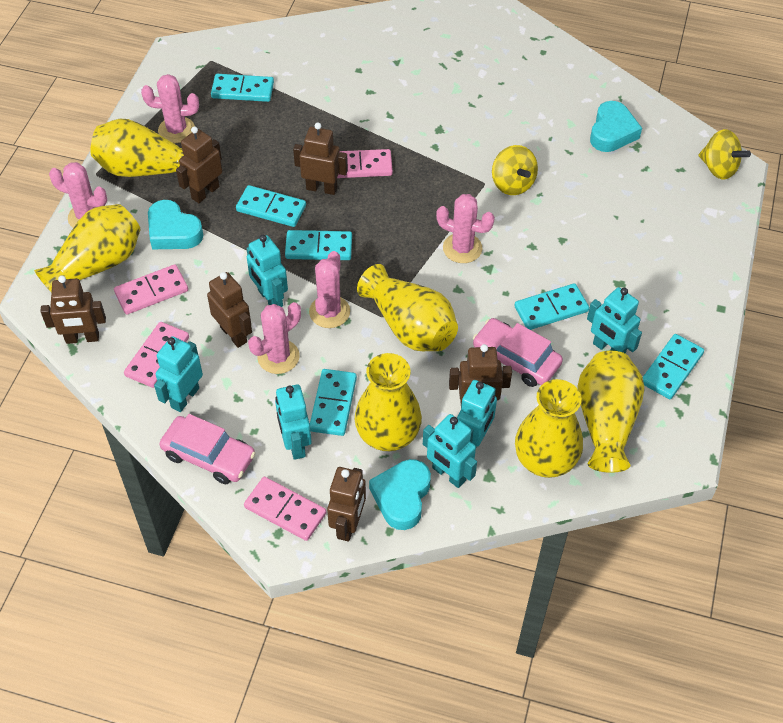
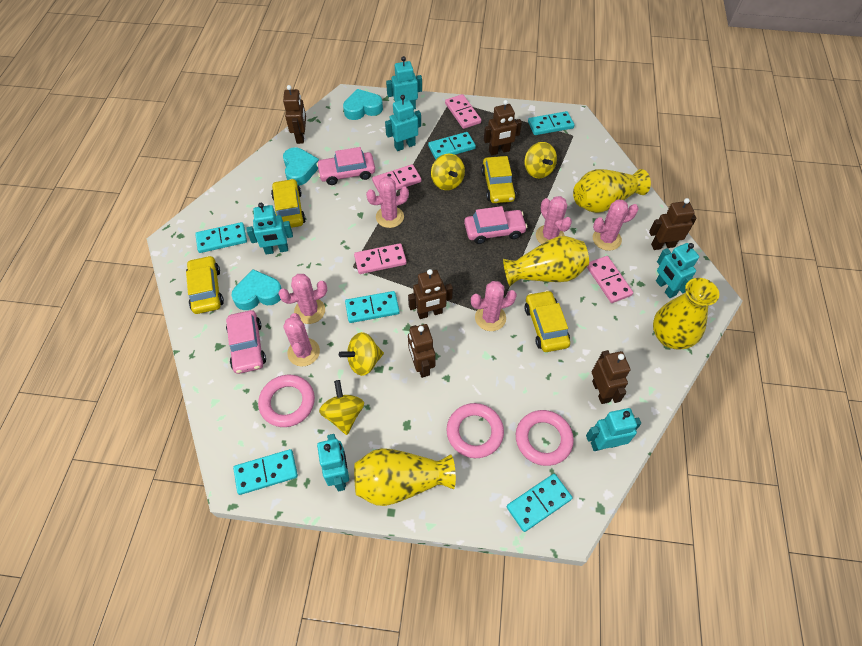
pink cactus: [49,162,107,228] [141,74,199,143] [248,302,301,374] [309,251,350,328] [436,194,495,263] = 5 -> [278,274,327,324] [283,313,320,366] [366,177,409,228] [471,281,517,331] [536,196,572,244] [593,199,639,251] = 6
pink car: [160,414,256,484] [473,318,563,387] = 2 -> [226,310,266,374] [316,147,375,185] [464,206,527,244] = 3
pink ring: none = 0 -> [258,375,315,427] [446,403,504,458] [516,410,574,466] = 3
yellow car: none = 0 -> [186,255,224,314] [271,179,306,228] [481,156,516,203] [525,290,570,352] = 4
yellow spinning top: [492,145,538,195] [699,129,751,179] = 2 -> [319,380,364,435] [339,332,384,376] [431,154,465,190] [524,142,557,178] = 4
yellow vase: [34,204,141,292] [90,119,184,177] [355,353,422,451] [357,264,458,351] [515,379,583,478] [577,351,645,473] = 6 -> [354,448,456,506] [503,236,589,286] [573,169,651,213] [653,278,719,350] = 4

